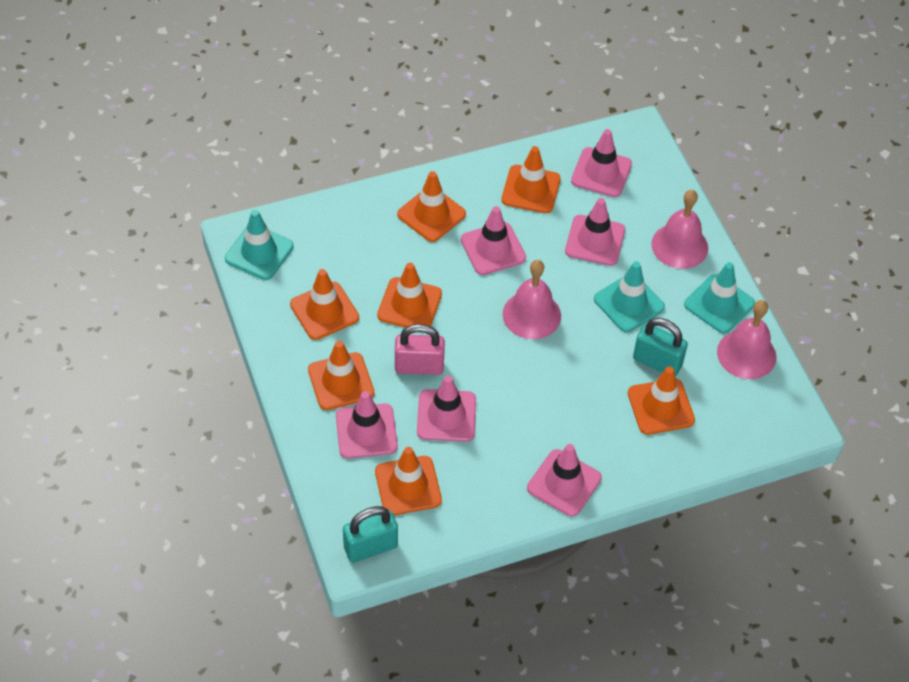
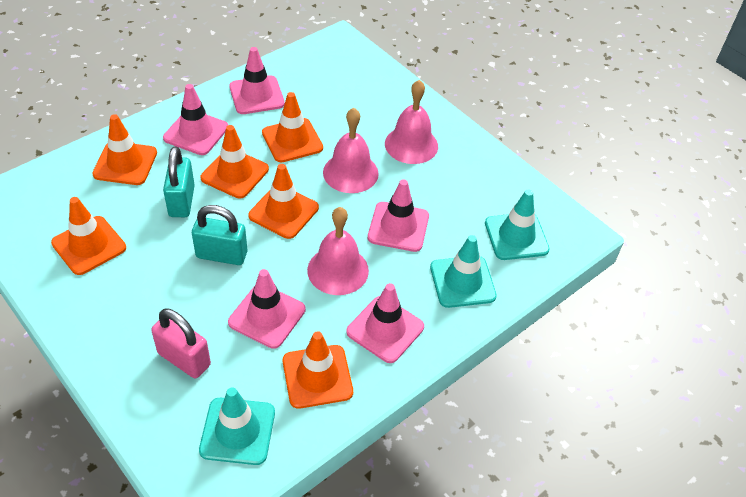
orange traffic cone: [290,269,359,340] [308,341,374,410] [375,447,442,515] [377,263,442,327] [397,171,466,242] [501,146,561,213] [628,366,695,435] = 7 -> [51,197,126,275] [92,114,157,185] [200,125,269,198] [248,164,319,239] [262,92,323,162] [283,331,353,409] = 6
pink traffic cone: [336,391,398,459] [417,375,476,442] [461,206,526,275] [527,444,602,516] [565,198,625,266] [571,129,632,197] = 6 -> [163,84,228,155] [228,269,306,349] [229,47,285,114] [346,283,424,363] [368,179,429,252] = 5

